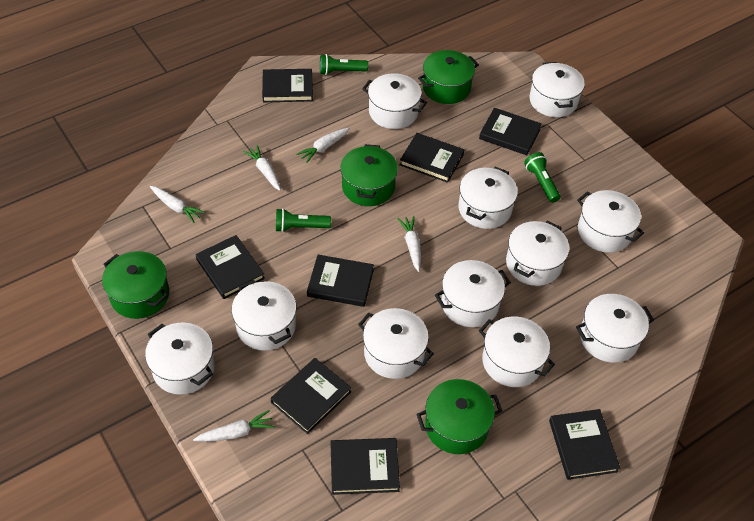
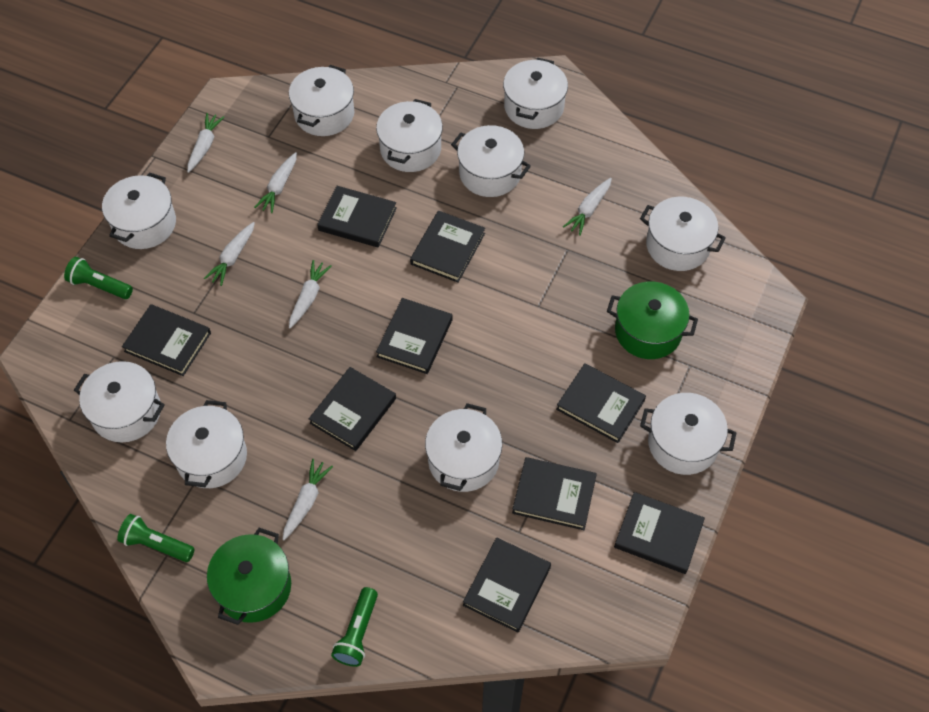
black book: [196,235,265,299] [262,69,313,102] [270,358,351,434] [307,255,374,307] [330,438,400,495] [400,133,464,183] [479,108,542,155] [549,409,620,480] = 8 -> [122,304,211,376] [309,367,396,451] [317,186,397,247] [376,298,452,374] [410,211,485,283] [463,537,551,633] [512,457,597,530] [556,363,646,443] [614,492,705,574] = 9
green pot: [102,251,169,319] [340,144,398,206] [416,379,503,454] [418,50,479,104] = 4 -> [207,528,291,625] [607,282,698,359] = 2
white carrot: [150,186,205,223] [193,410,274,442] [243,145,281,191] [296,127,350,163] [397,216,421,272] = 5 -> [187,113,224,173] [204,222,255,286] [254,152,297,213] [283,459,333,540] [289,260,331,328] [563,178,612,236] = 6
white pot: [145,322,215,395] [232,280,297,351] [358,308,434,379] [362,74,427,129] [435,260,511,327] [458,167,518,229] [479,317,555,387] [506,221,569,286] [529,62,585,117] [576,294,654,363] [577,190,644,253] = 11 -> [74,361,165,442] [102,172,176,249] [166,400,247,488] [289,65,354,136] [376,99,443,172] [425,403,502,492] [451,125,531,197] [503,58,568,129] [640,197,726,271] [640,393,737,475] = 10

